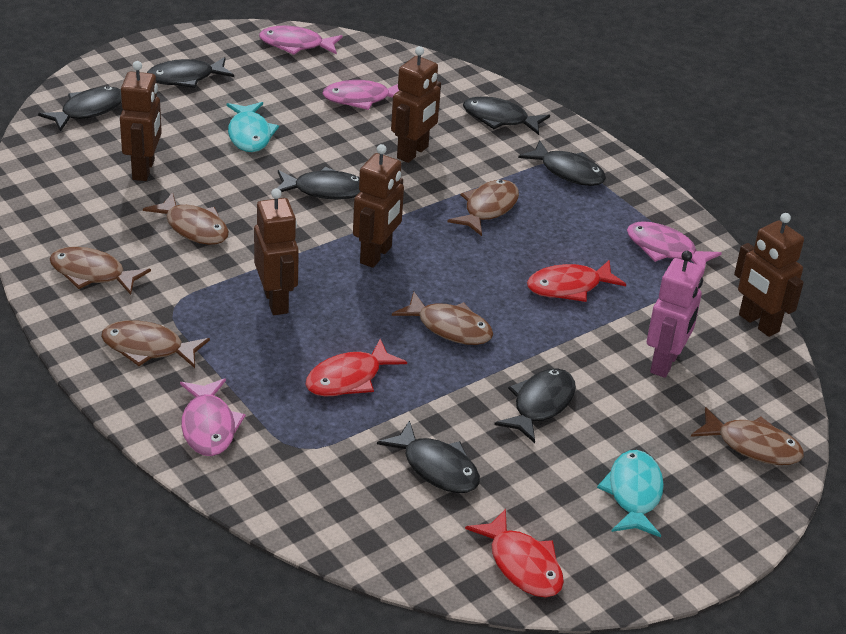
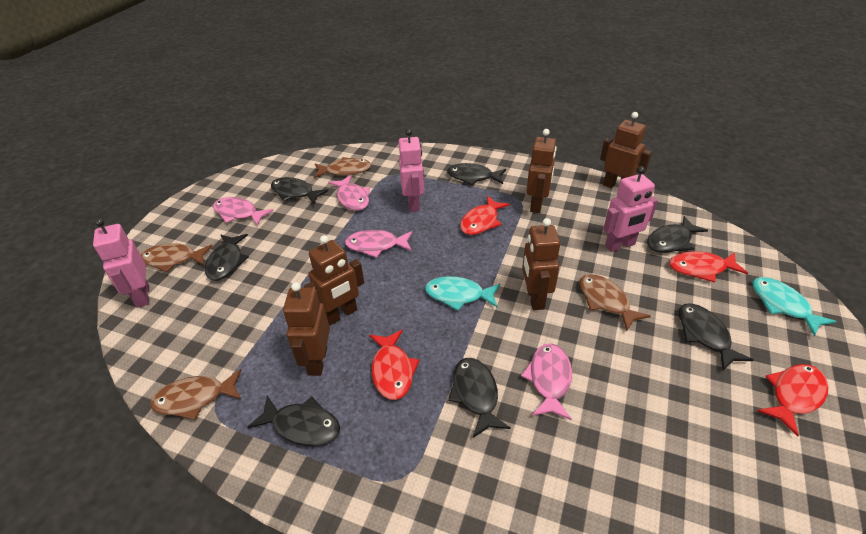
brown fish: [50,247,151,295] [101,320,210,368] [143,192,229,245] [392,292,493,345] [447,180,519,236] [691,407,804,465] = 6 -> [141,243,212,273] [150,369,241,420] [314,157,371,178] [579,274,651,331] = 4
pink robot: [647,251,704,378] = 1 -> [93,218,149,308] [399,129,424,212] [603,166,658,252] = 3
red fish: [305,339,407,397] [465,509,564,597] [527,260,626,302] = 3 -> [369,330,420,400] [460,196,510,235] [669,251,748,282] [758,364,828,437] = 4

